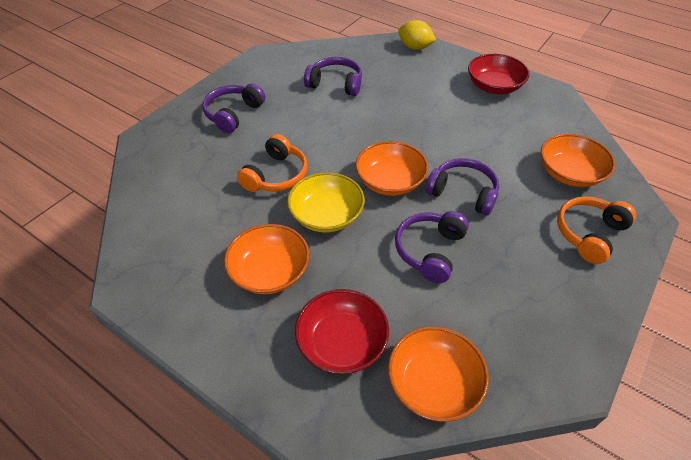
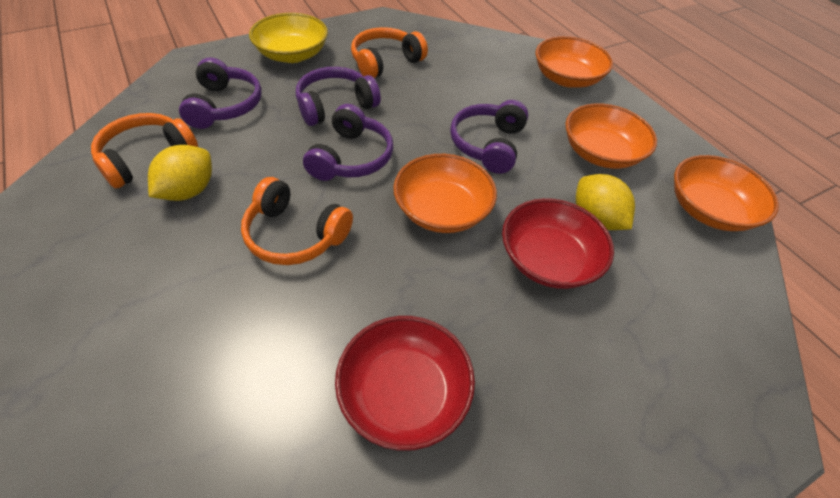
orange headphones: [237,134,308,192] [557,196,636,264] = 2 -> [91,113,198,188] [241,177,353,265] [351,27,428,78] = 3
yellow lemon: [398,20,436,50] = 1 -> [148,145,212,201] [576,174,635,230] = 2

